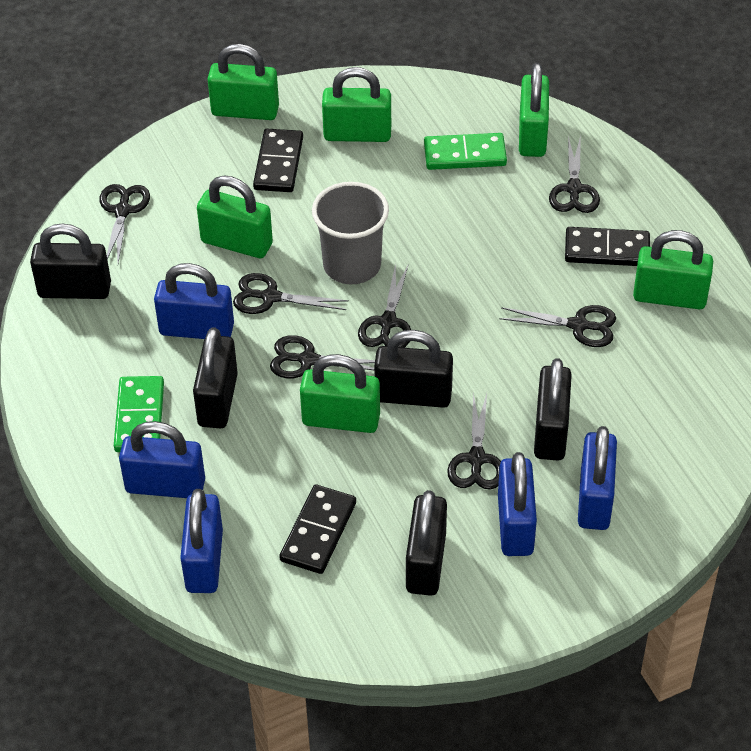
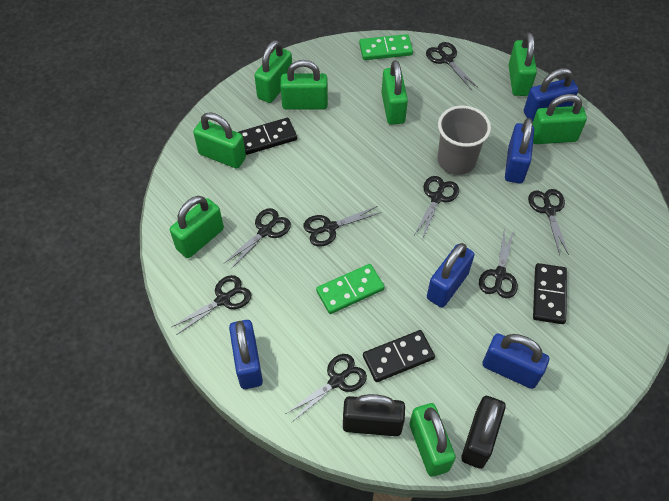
black padlock: [30,223,111,299] [193,327,238,428] [374,330,453,408] [406,490,447,596] [534,358,572,460] = 5 -> [343,394,405,436] [461,396,506,469] = 2
black scissors: [100,184,150,263] [233,273,349,314] [270,335,375,378] [358,263,411,348] [447,393,501,489] [499,305,616,347] [549,135,600,213] = 7 -> [172,275,251,335] [223,208,291,270] [285,354,367,422] [303,206,381,247] [414,176,459,240] [426,42,478,90] [479,228,518,298] [528,189,569,255] = 8
green padlock: [197,175,273,258] [208,44,279,120] [300,354,380,433] [322,67,391,142] [519,63,549,157] [633,230,713,309] = 6 -> [170,196,224,258] [193,112,246,169] [254,40,292,103] [280,60,328,110] [381,60,408,125] [409,403,456,477] [508,32,537,96] [532,94,587,144] = 8

